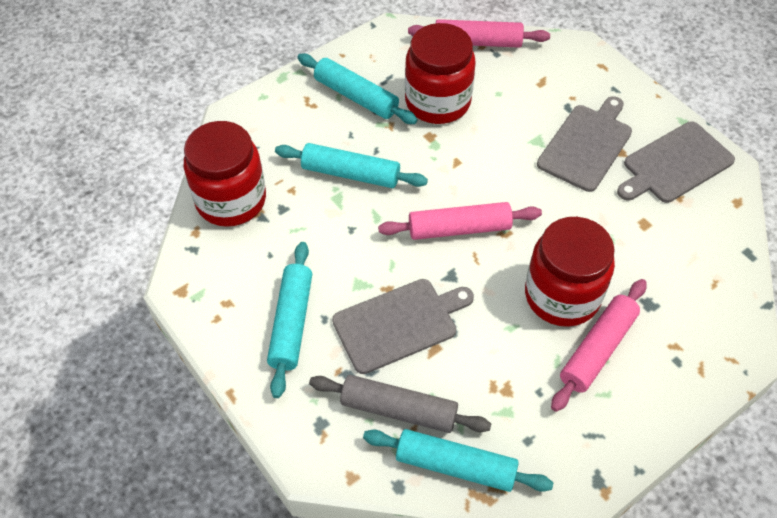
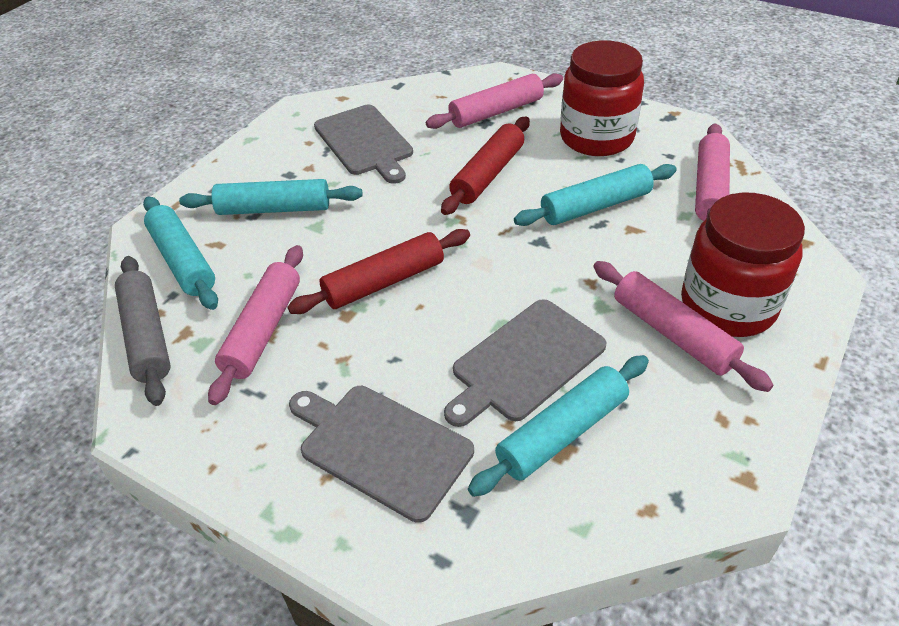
pink rolling pin: [378,202,542,240] [408,19,550,48] [551,279,647,412] = 3 -> [208,245,303,405] [426,73,563,129] [593,261,774,392] [695,123,730,221] = 4
red jar: [184,121,266,227] [405,23,476,124] [525,217,615,327] = 3 -> [560,40,644,156] [681,192,805,337] = 2
red rolling pin: none = 0 -> [287,229,470,314] [441,117,530,215] = 2

